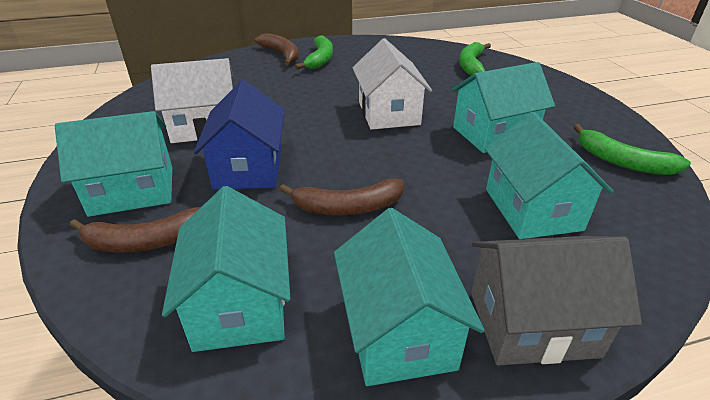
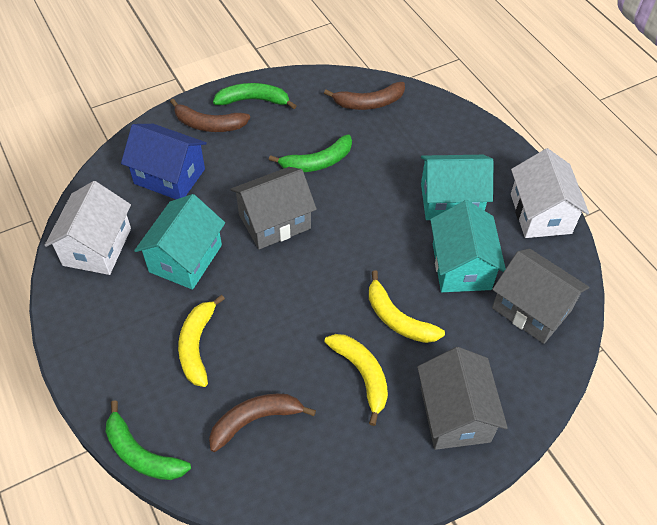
grey house: [471,236,642,366] = 1 -> [230,167,317,249] [417,347,508,450] [492,249,589,344] = 3
turquoise house: [55,111,172,217] [162,186,290,352] [334,208,485,386] [452,62,555,153] [485,112,613,239] = 5 -> [134,194,225,290] [421,155,494,220] [430,200,506,292] = 3
yellow banana: none = 0 -> [178,295,225,387] [324,334,388,426] [369,271,445,343] = 3

